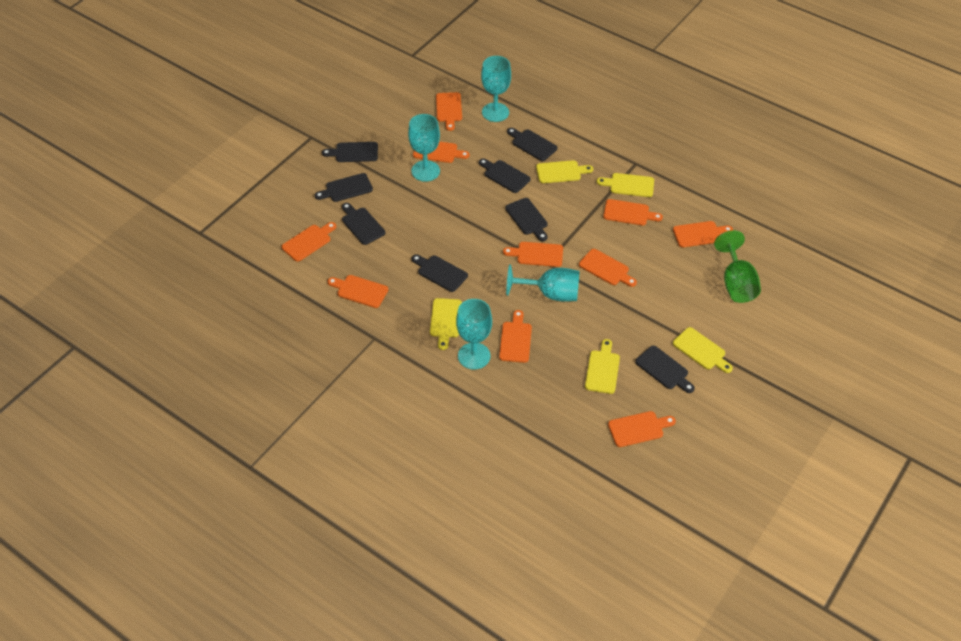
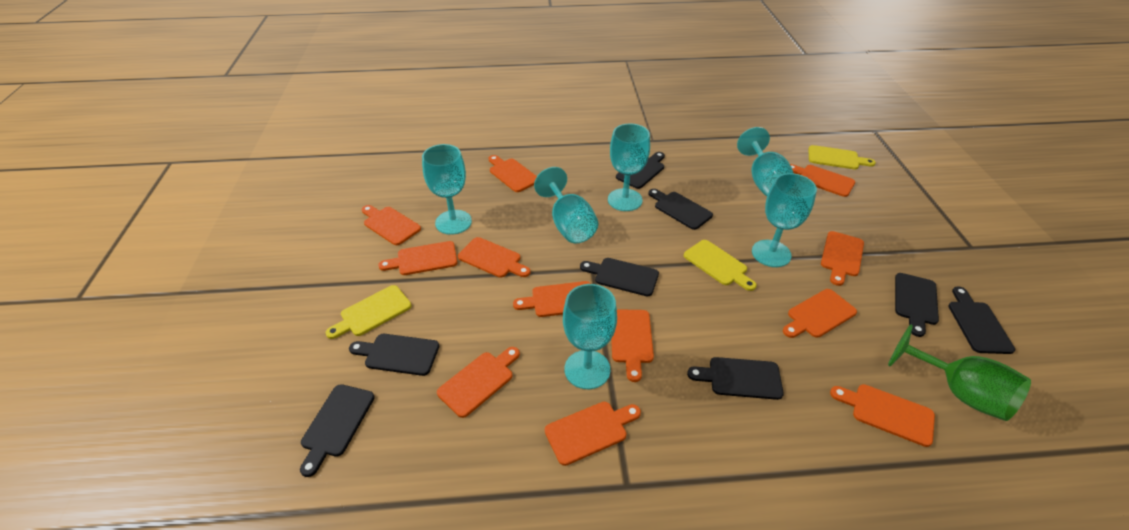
orange cutting board: [282,222,336,262] [327,275,388,308] [413,142,469,163] [436,92,462,131] [499,310,532,363] [503,242,563,267] [579,249,637,287] [603,199,663,226] [608,411,676,447] [673,221,733,247] = 10 -> [362,205,421,245] [378,241,458,275] [437,347,520,418] [458,237,530,278] [489,155,537,192] [513,281,591,317] [545,402,641,466] [611,309,654,382] [783,289,857,338] [790,164,855,197] [821,231,864,286] [830,384,935,447] = 12
turquoise goblet: [408,114,440,182] [456,299,492,370] [481,56,511,122] [506,264,580,302] = 4 -> [422,144,472,235] [534,167,598,243] [563,284,617,389] [608,124,650,211] [737,127,793,196] [752,173,817,267] = 6
yellow cutting board: [430,298,462,350] [536,160,593,183] [585,339,620,394] [597,173,654,197] [673,327,733,373] = 5 -> [326,285,411,339] [684,240,757,291] [809,145,876,170] = 3

